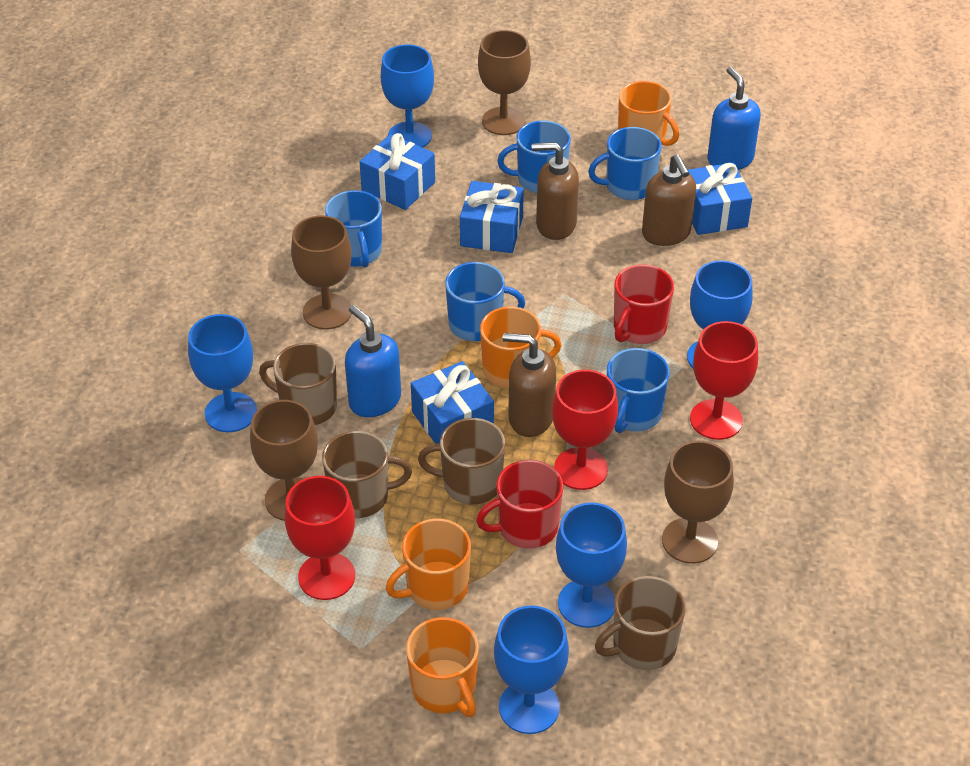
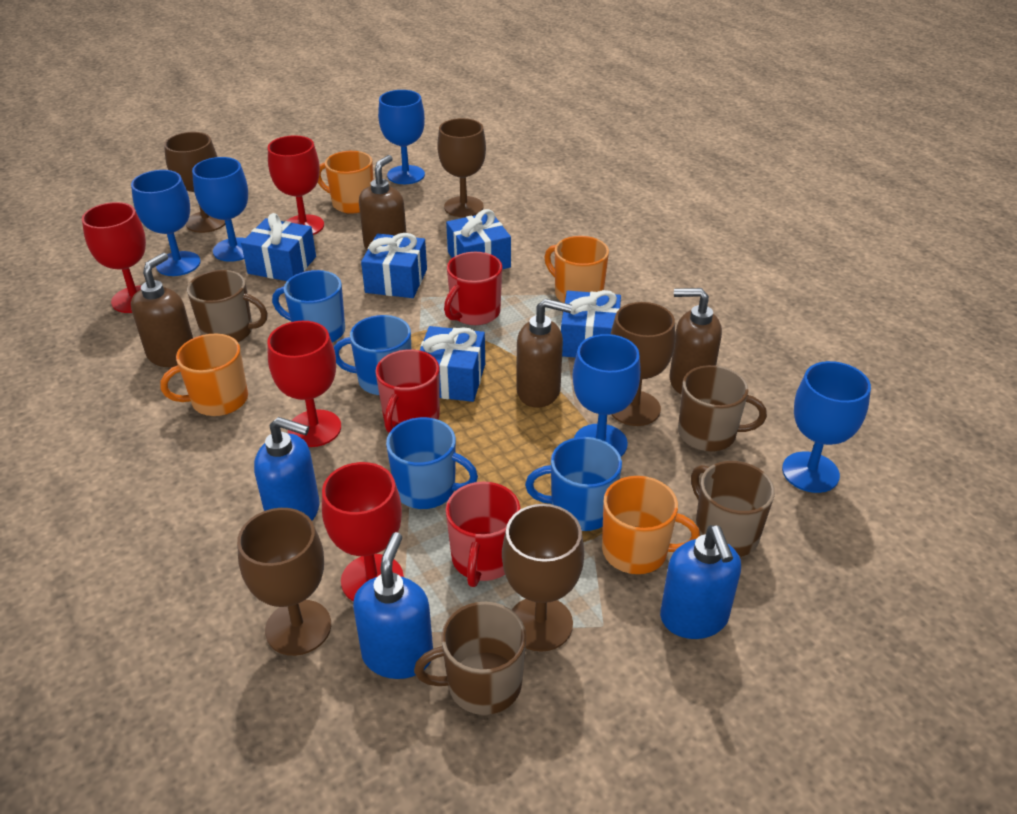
blue gift: [360,133,435,210] [411,361,494,444] [460,181,524,253] [688,163,752,235] = 4 -> [241,213,316,281] [361,233,427,298] [420,326,485,402] [446,209,511,269] [561,290,621,358] = 5
blue mug: [325,190,382,268] [445,262,525,341] [497,121,571,193] [588,127,661,200] [607,348,669,433] = 5 -> [272,270,345,342] [334,315,411,395] [386,417,478,509] [525,437,622,531] = 4
blue soap dispenser: [345,305,401,417] [707,67,761,170] = 2 -> [254,417,320,521] [353,532,433,679] [660,525,741,639] = 3
brown goblet: [250,400,318,521] [291,216,352,330] [478,30,531,135] [662,441,734,564] = 4 -> [164,132,225,233] [237,508,331,656] [437,118,486,217] [502,504,584,652] [611,302,675,426] = 5
brown soap dispenser: [503,333,556,437] [532,142,579,240] [642,154,696,246] = 3 -> [131,253,193,367] [359,155,406,250] [516,299,572,408] [670,288,722,394] = 4
red goblet: [285,476,355,600] [552,370,618,490] [690,321,758,440] = 3 -> [82,202,146,313] [267,321,341,447] [268,135,324,235] [322,462,404,602] = 4
red mug: [476,460,563,549] [614,264,674,344] = 2 -> [375,349,440,433] [444,252,502,325] [446,482,520,587] = 3

